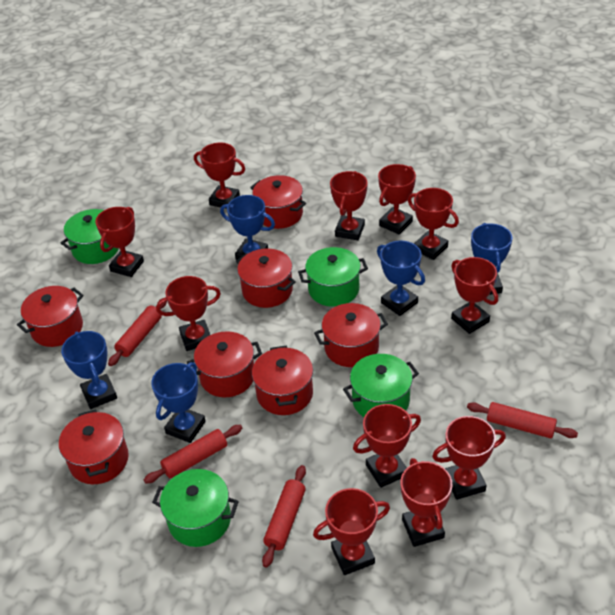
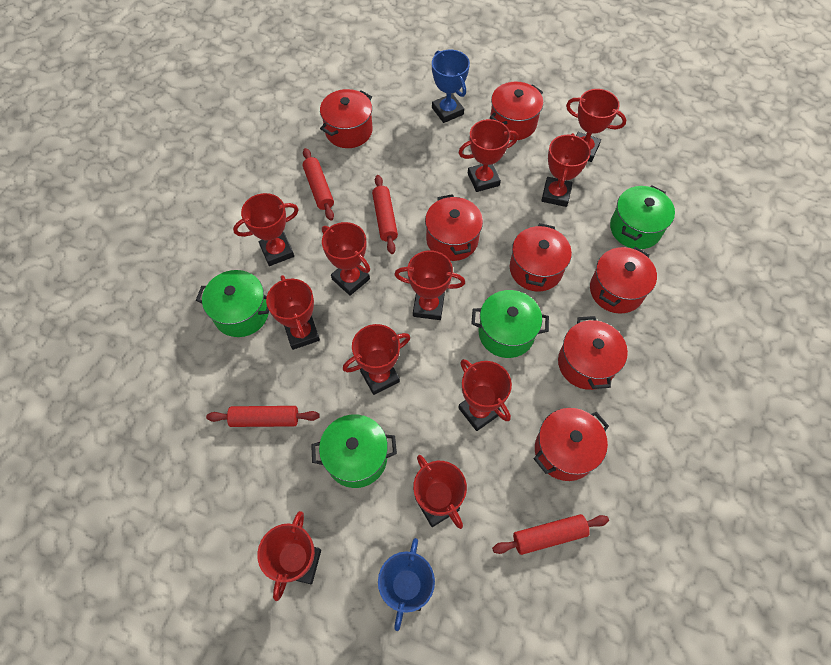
blue trophy: [61,331,117,409] [151,362,206,443] [220,195,275,260] [377,241,425,316] [471,223,512,295] = 5 -> [378,538,435,631] [432,49,470,123] = 2

